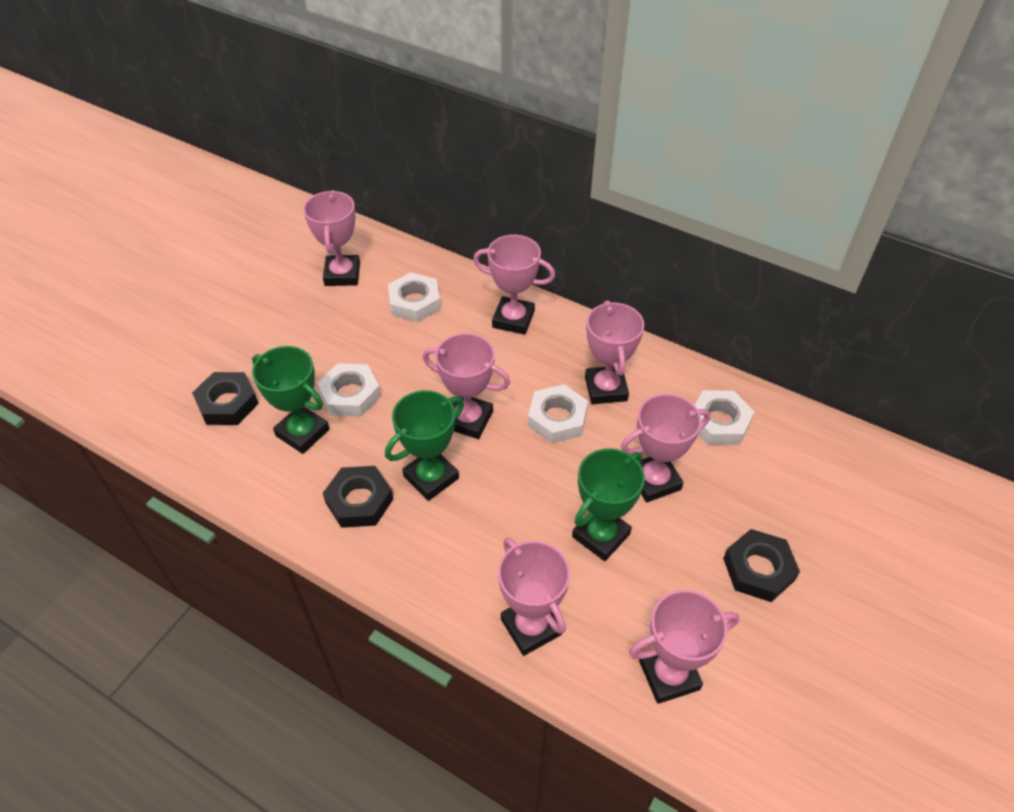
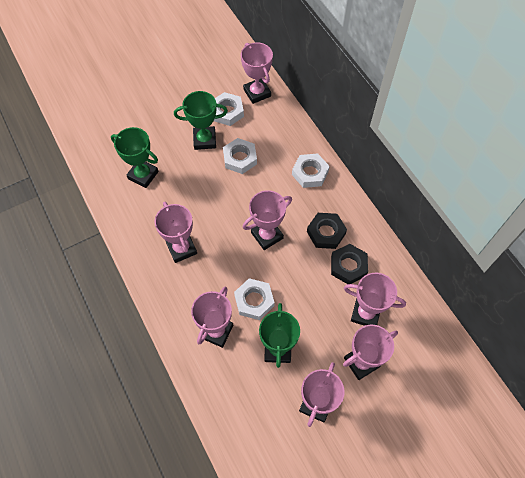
black nut: [192,372,259,425] [323,466,393,528] [723,529,800,602] = 3 -> [307,213,347,249] [331,244,368,284] = 2

